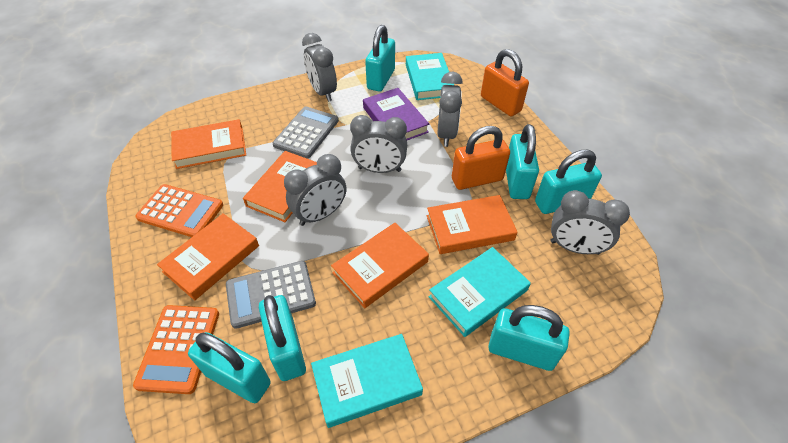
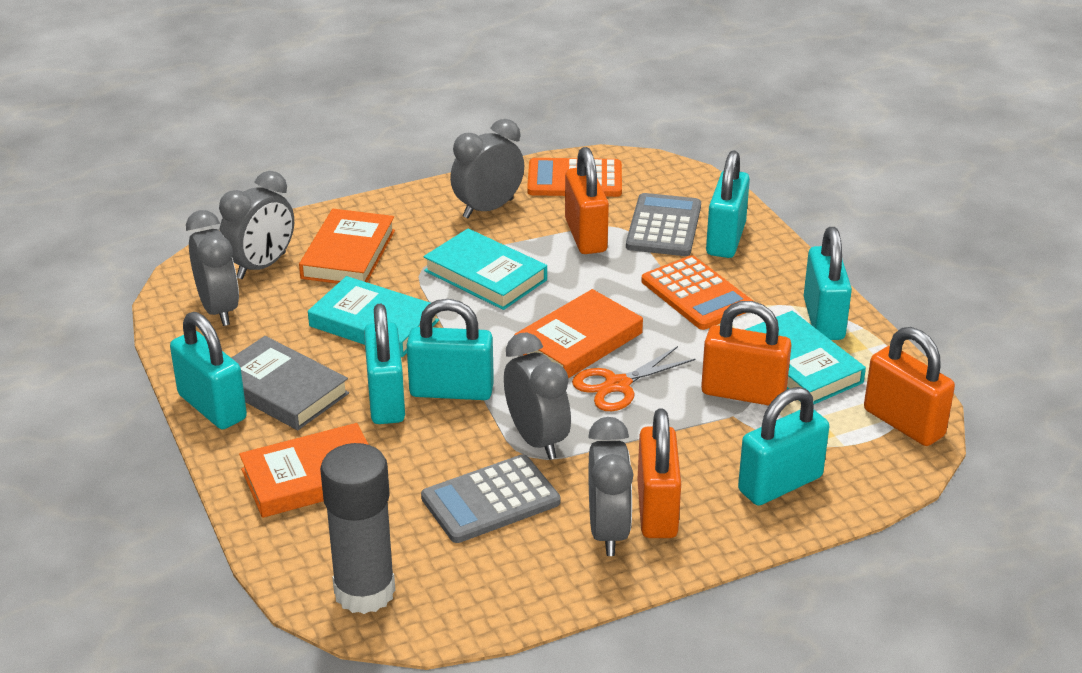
grey book: none = 0 -> [232,336,349,430] = 1
grey glue stick: none = 0 -> [320,443,395,614] = 1
orange book: [157,213,259,300] [171,119,246,169] [243,151,317,222] [331,223,429,308] [427,195,518,254] = 5 -> [239,423,369,518] [299,209,395,284] [514,289,643,378] = 3
orange padlock: [452,126,510,190] [481,49,529,116] = 2 -> [565,147,609,254] [637,409,681,538] [701,301,792,406] [864,327,955,446] = 4
orange scissors: none = 0 -> [572,346,696,411] = 1
purple book: [363,88,429,140] = 1 -> none = 0

